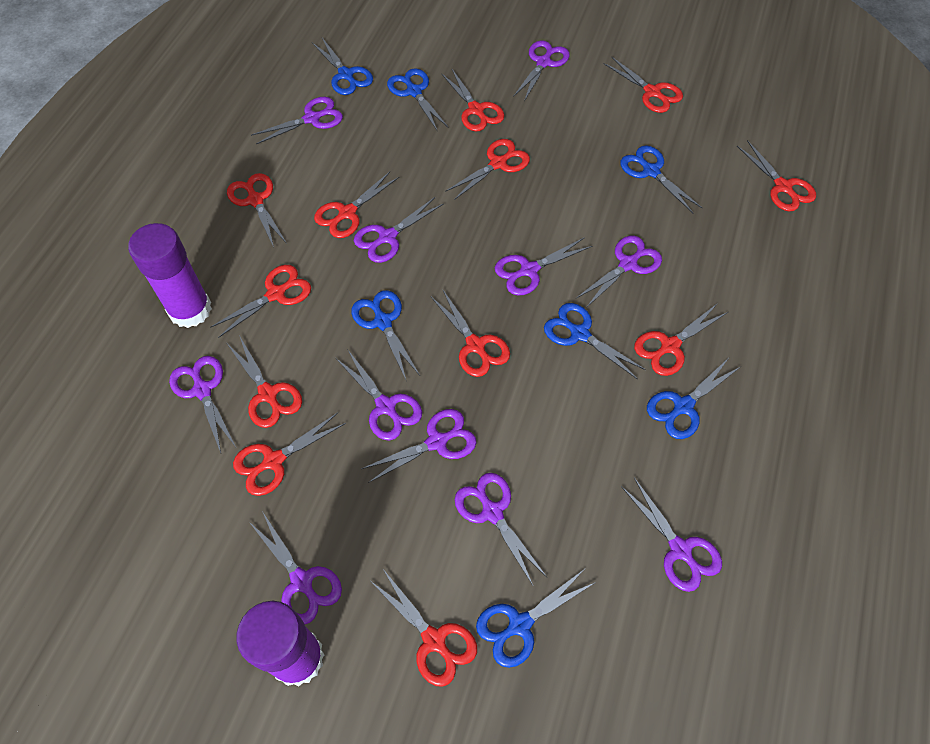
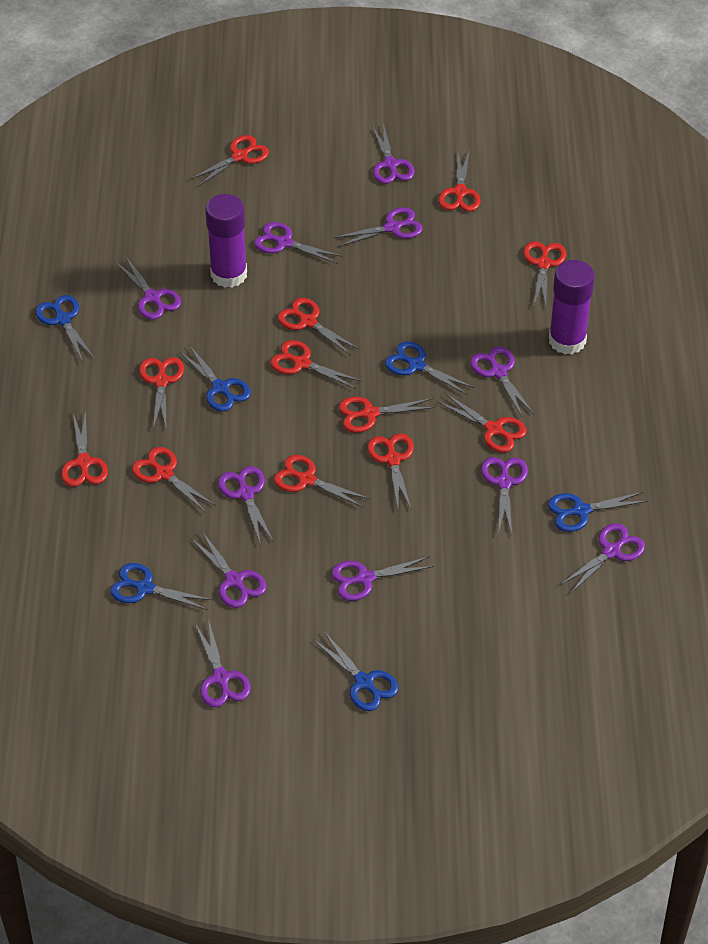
blue scissors: [312,38,373,95] [351,290,420,379] [387,68,448,130] [476,570,596,668] [544,303,646,379] [620,145,702,213] [647,358,740,439] = 7 -> [35,295,95,362] [110,563,213,610] [180,345,251,412] [313,632,399,711] [385,341,475,395] [548,492,648,532] = 6

